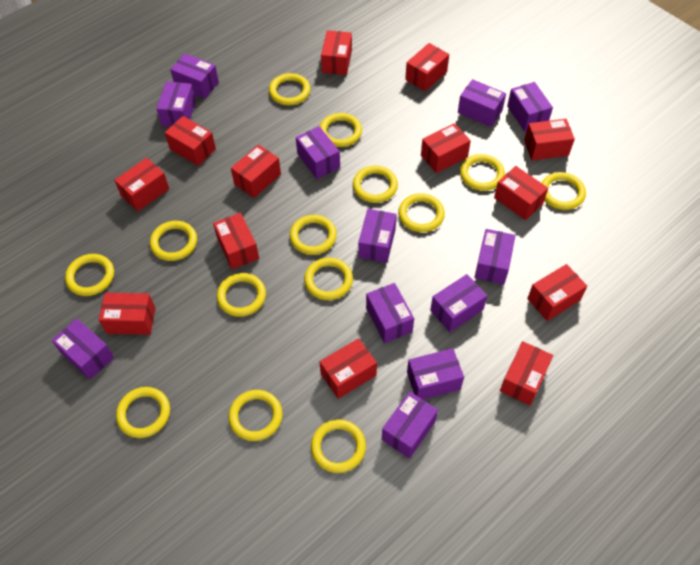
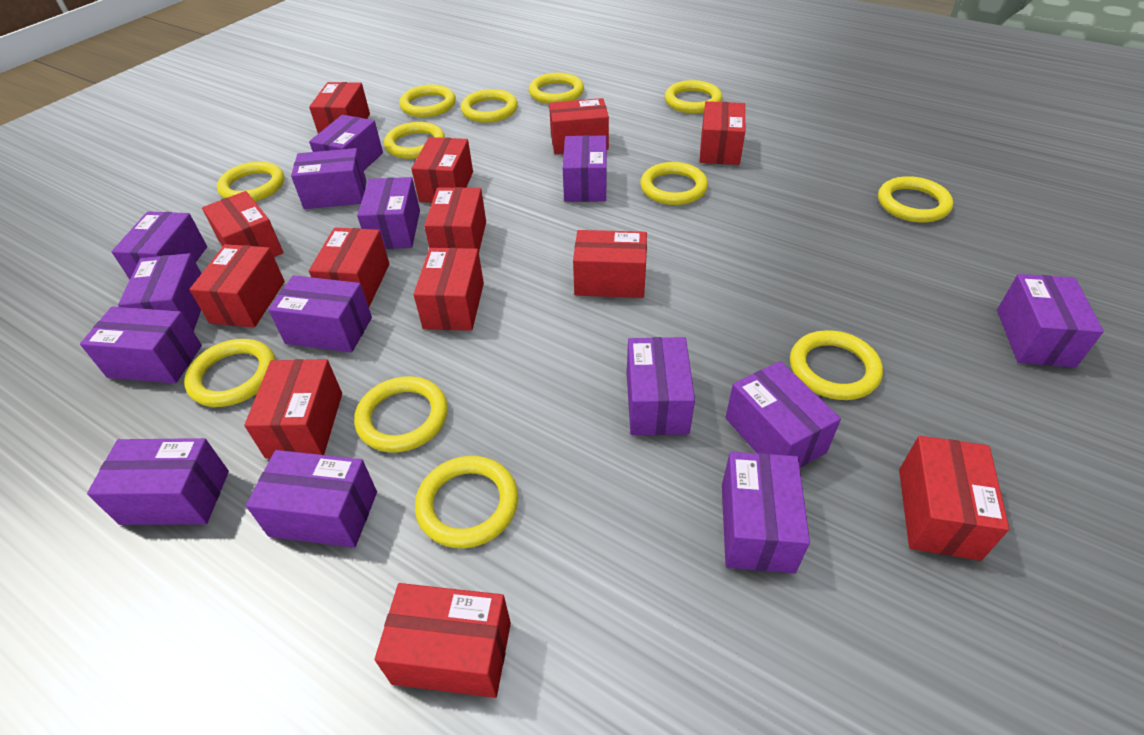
purple box: [52,319,114,379] [156,82,196,127] [170,53,219,99] [296,126,340,179] [358,209,397,263] [366,283,414,343] [382,391,438,459] [407,348,464,399] [430,274,487,332] [458,79,506,127] [474,229,516,285] [507,82,553,132] = 12 -> [80,307,202,383] [87,438,229,525] [111,211,207,279] [118,253,202,332] [246,450,377,548] [268,275,372,352] [291,148,366,209] [309,115,383,171] [357,177,420,249] [563,135,607,202] [627,337,695,435] [722,452,810,573] [725,361,841,468] [997,274,1104,367] = 14
yellow ring: [65,254,114,296] [116,387,170,438] [150,221,197,261] [217,273,266,317] [228,390,283,441] [269,73,310,105] [290,215,337,255] [304,257,353,300] [311,419,366,473] [320,113,362,147] [353,166,398,203] [398,193,445,232] [460,154,505,191] [541,172,586,210] = 14 -> [184,339,275,407] [217,161,284,201] [354,376,448,452] [384,122,445,159] [399,85,456,117] [415,456,518,548] [461,89,518,123] [529,73,584,104] [640,162,708,205] [665,80,722,113] [790,330,883,400] [878,176,953,223] = 12

